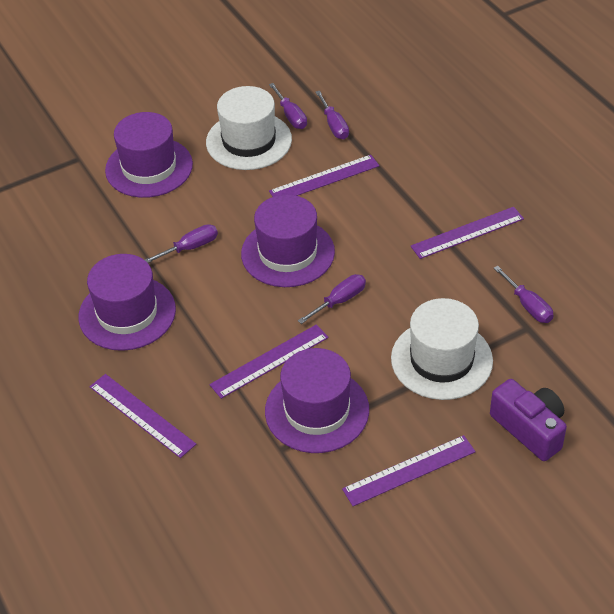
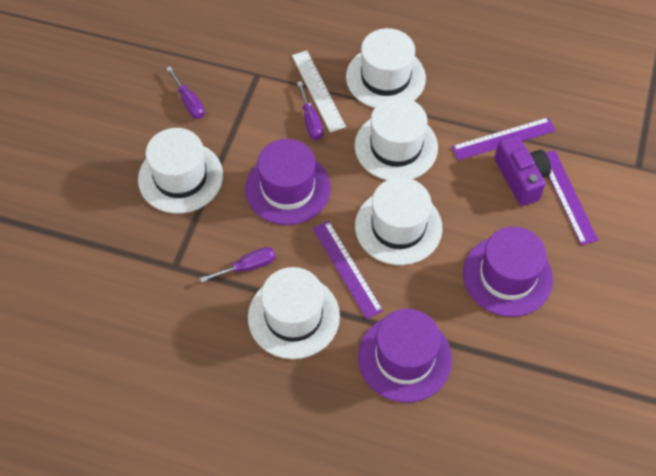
purple hat: [78,254,176,351] [105,112,193,198] [241,195,335,287] [265,348,369,453] = 4 -> [245,139,331,225] [358,309,452,403] [463,227,553,317] = 3
purple ruler: [90,374,196,458] [209,325,329,399] [269,155,379,197] [342,435,476,506] [411,207,524,259] = 5 -> [313,221,383,319] [451,117,556,160] [545,150,598,245] = 3
purple screwdriver: [145,224,218,263] [269,83,307,129] [298,274,366,324] [315,91,349,139] [494,266,553,323] = 5 -> [166,67,205,119] [200,247,275,283] [297,81,323,140] = 3
white hat: [206,86,292,170] [391,298,493,400] = 2 -> [138,128,223,214] [248,267,340,359] [346,28,426,108] [355,97,438,180] [355,177,442,265] = 5
white ruler: none = 0 -> [292,51,346,132] = 1

